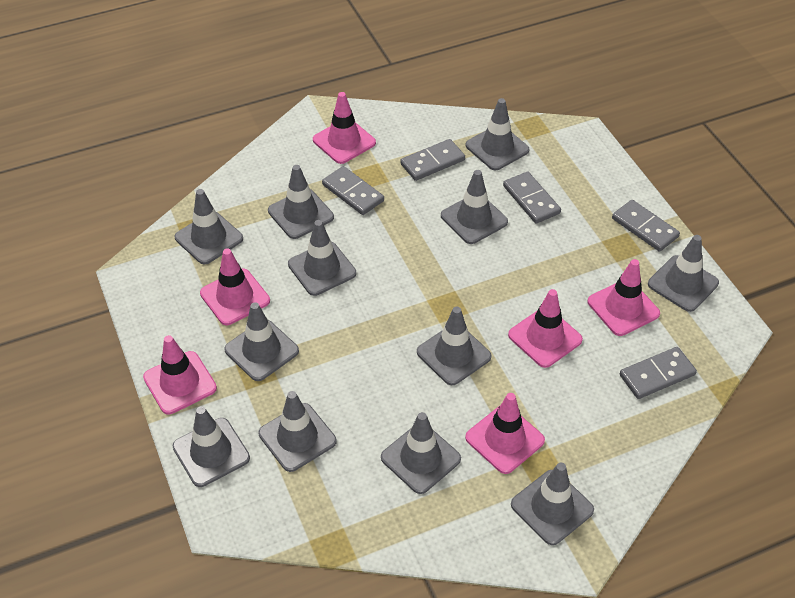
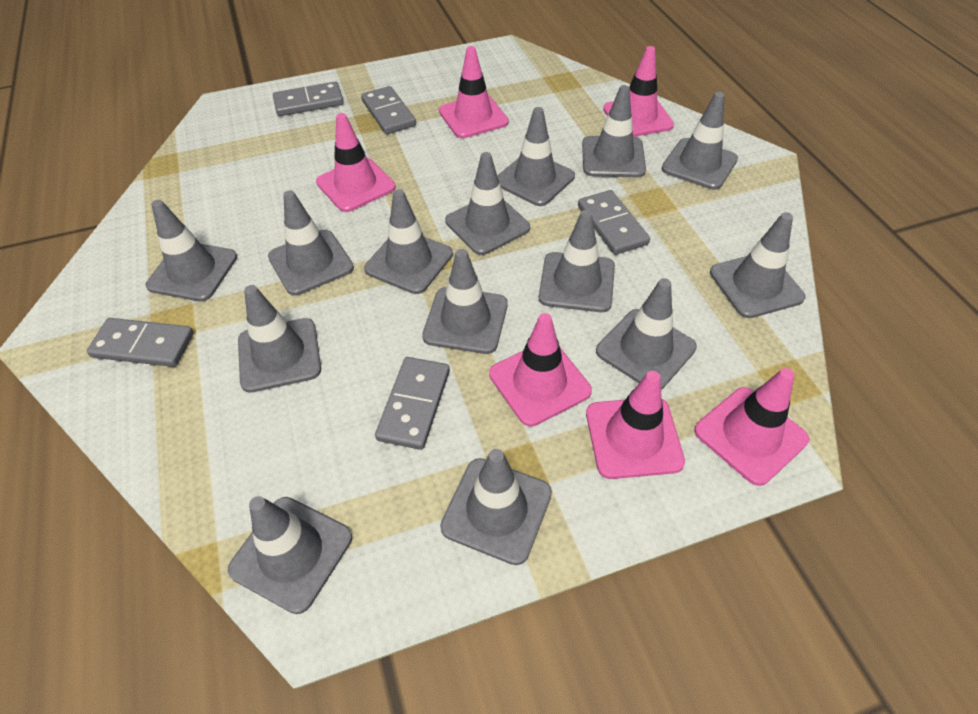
grey traffic cone: [173,406,250,487] [175,189,243,264] [224,302,299,381] [259,391,337,472] [268,165,334,239] [288,220,356,296] [381,412,461,494] [417,307,491,385] [441,170,508,244] [466,98,530,170] [511,463,594,545] [648,235,719,312] = 12 -> [146,200,237,302] [228,496,352,614] [238,285,321,393] [268,190,354,296] [364,189,453,294] [422,249,508,354] [440,449,552,565] [445,152,530,255] [497,107,575,206] [539,210,615,312] [582,85,646,177] [596,278,697,390] [662,92,738,190] [710,212,805,318] = 14

